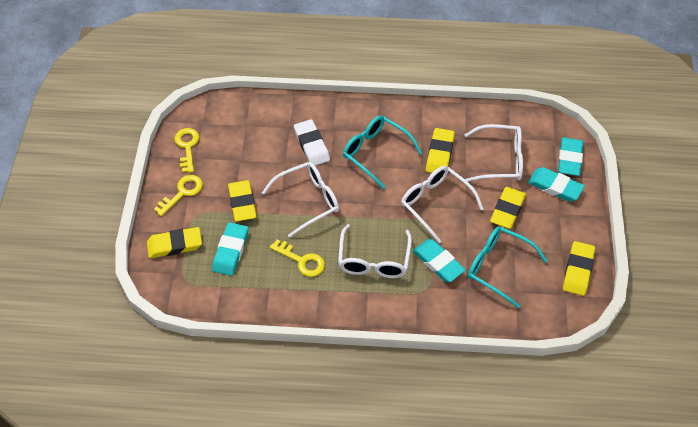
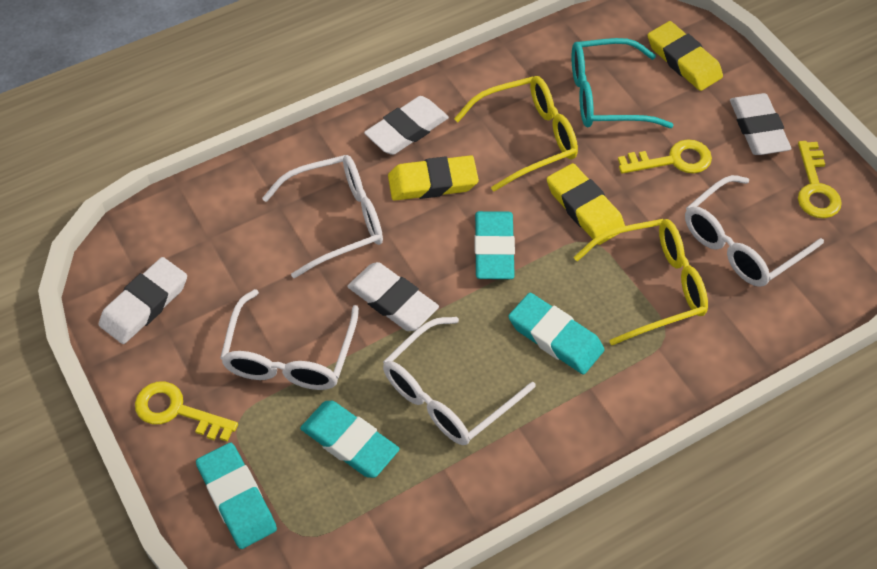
turquoise glasses: [343,116,422,189] [468,226,547,309] = 2 -> [572,38,674,128] = 1
white eraser: [294,119,330,166] = 1 -> [99,257,187,344] [347,262,439,331] [364,96,449,155] [730,93,791,155] = 4
yellow eraser: [147,227,202,258] [228,180,257,221] [426,128,455,173] [490,187,526,229] [563,241,595,296] = 5 -> [388,155,479,201] [547,163,625,245] [648,21,723,91] = 3
yellow glasses: none = 0 -> [454,76,578,192] [574,219,708,345] = 2

